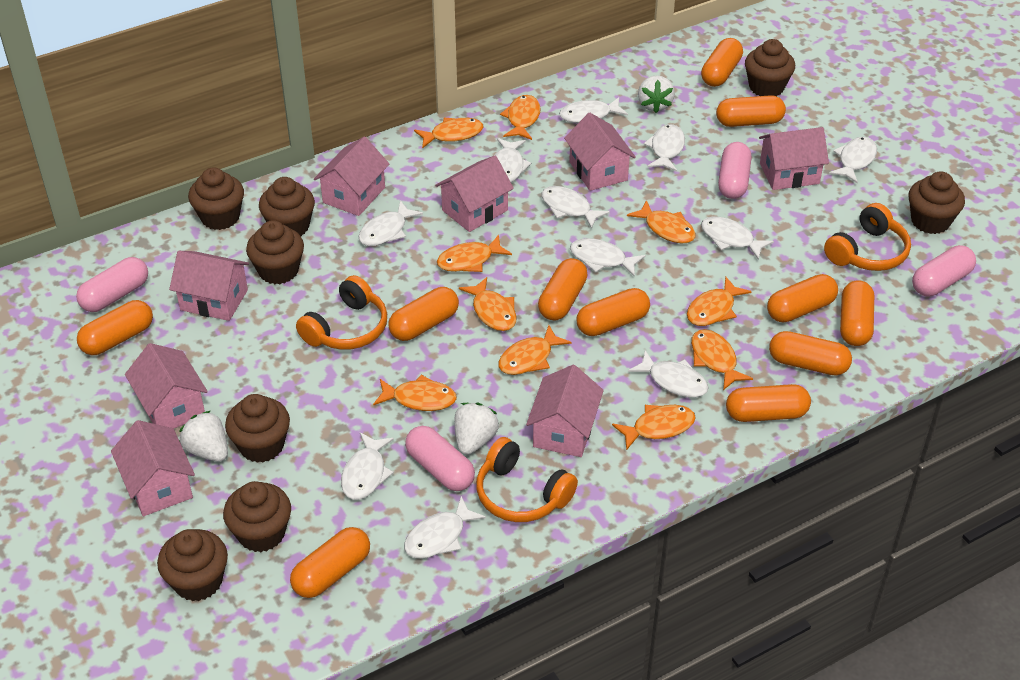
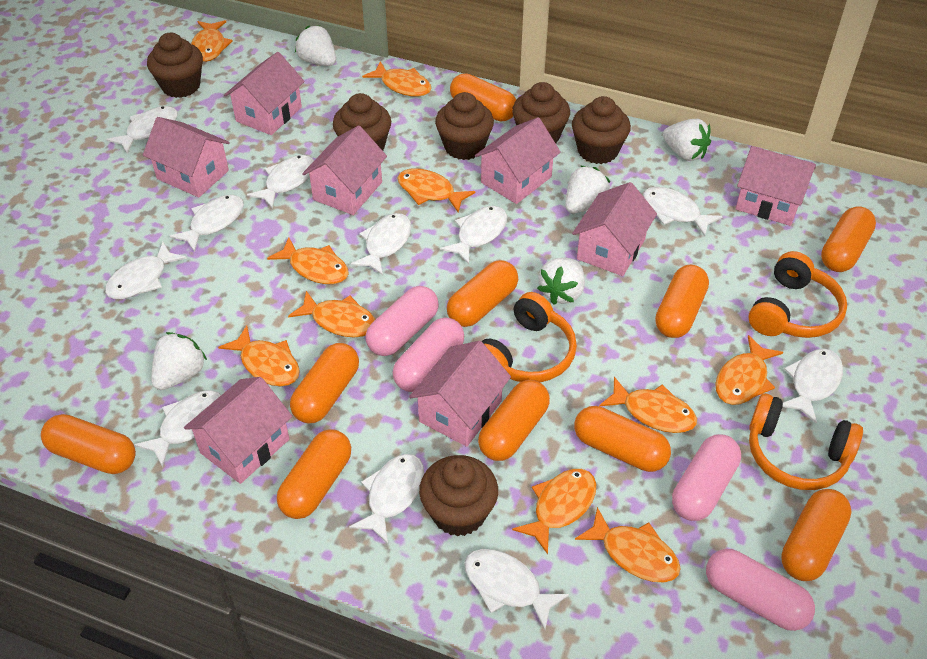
brown cupcake: [157,529,228,601] [188,167,244,230] [223,481,291,552] [225,394,290,463] [246,220,304,284] [259,177,315,236] [745,39,795,96] [909,171,965,234] = 8 -> [147,33,203,98] [333,93,391,151] [419,455,498,537] [435,92,494,160] [512,82,570,143] [572,96,631,164] = 6
orange capsule: [77,300,153,355] [290,527,370,598] [388,287,459,341] [538,258,588,321] [576,288,650,336] [701,38,743,87] [716,95,786,127] [726,384,811,422] [767,274,838,322] [769,331,852,375] [840,281,874,346] = 11 -> [41,414,136,474] [277,429,351,519] [290,343,359,423] [447,260,518,327] [450,73,516,121] [478,380,550,461] [574,406,671,472] [655,265,709,338] [781,489,852,581] [821,206,876,272] = 10
white strawberry: [179,411,228,462] [454,403,499,455] [638,75,675,113] = 3 -> [151,332,207,390] [295,26,336,66] [537,258,585,305] [565,165,610,213] [663,119,711,161] = 5

